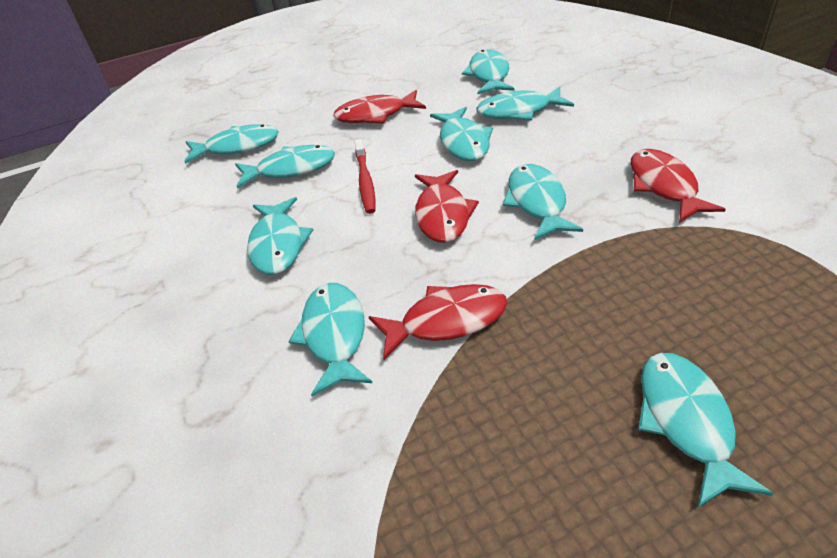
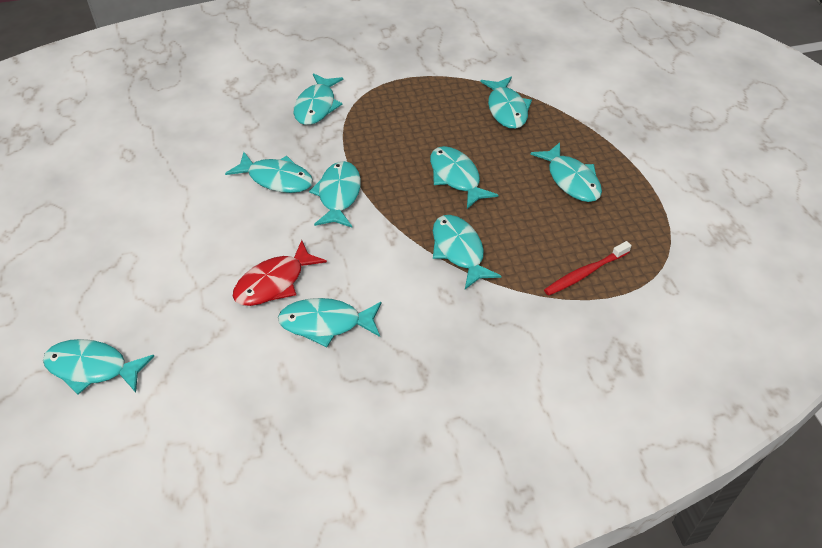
red fish: [333,90,426,124] [369,284,507,360] [415,170,479,243] [631,149,726,223] = 4 -> [233,240,327,306] = 1

